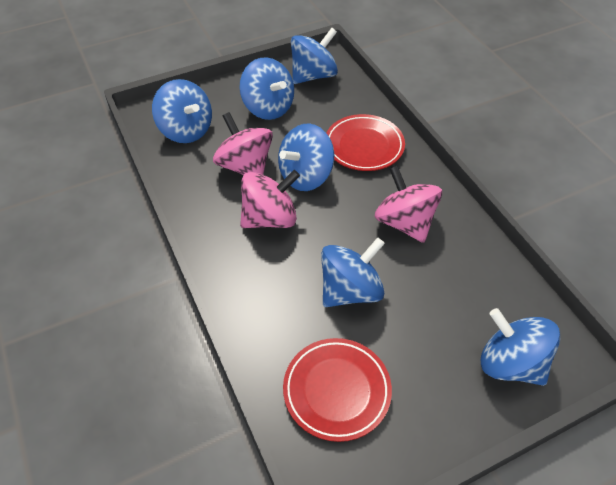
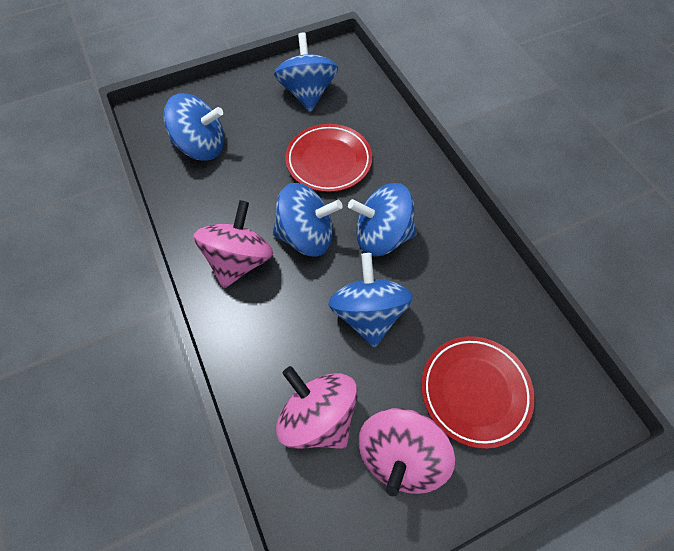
blue spinning top: [152,79,212,143] [239,57,294,120] [278,123,334,191] [291,28,338,84] [321,237,385,307] [481,308,561,386] = 6 -> [164,93,224,161] [273,183,343,257] [274,33,338,112] [328,253,413,347] [348,183,416,256] = 5

